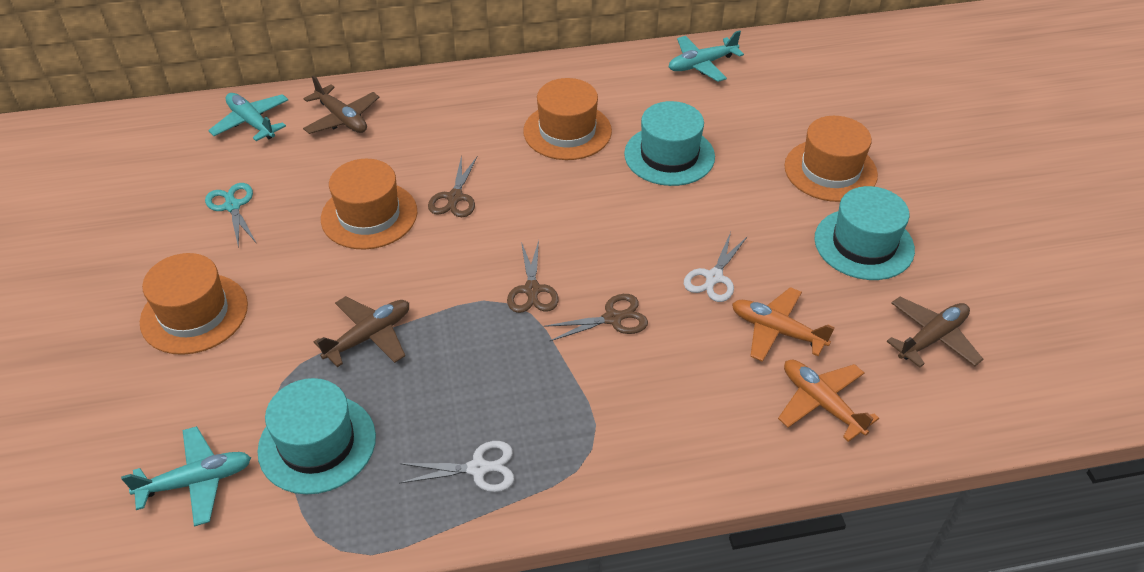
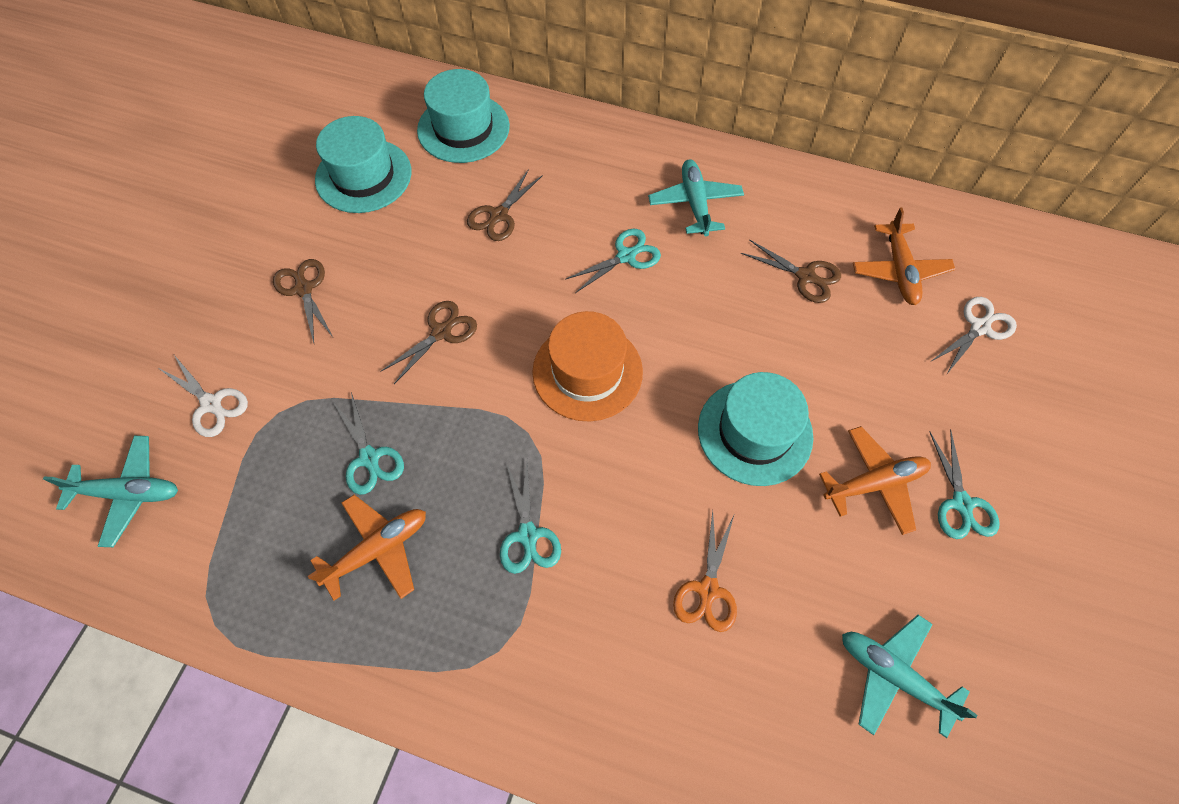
brown plane: [303,75,379,134] [314,296,409,367] [886,297,983,367] = 3 -> none = 0
brown scissors: [428,155,477,217] [507,240,559,313] [544,294,648,342] = 3 -> [273,259,333,343] [381,301,477,384] [467,169,543,241] [741,239,841,303] = 4
orange hat: [140,253,248,355] [321,159,417,250] [523,78,612,160] [784,116,878,202] = 4 -> [532,311,643,421] = 1
orange plane: [732,287,835,362] [778,359,879,442] = 2 -> [308,495,426,601] [819,426,931,535] [853,207,955,305] = 3
orange scissors: none = 0 -> [673,510,737,632] = 1
turquoise scissors: [205,183,257,248] = 1 -> [333,392,404,495] [500,462,561,574] [565,229,661,293] [930,430,1000,539] = 4

